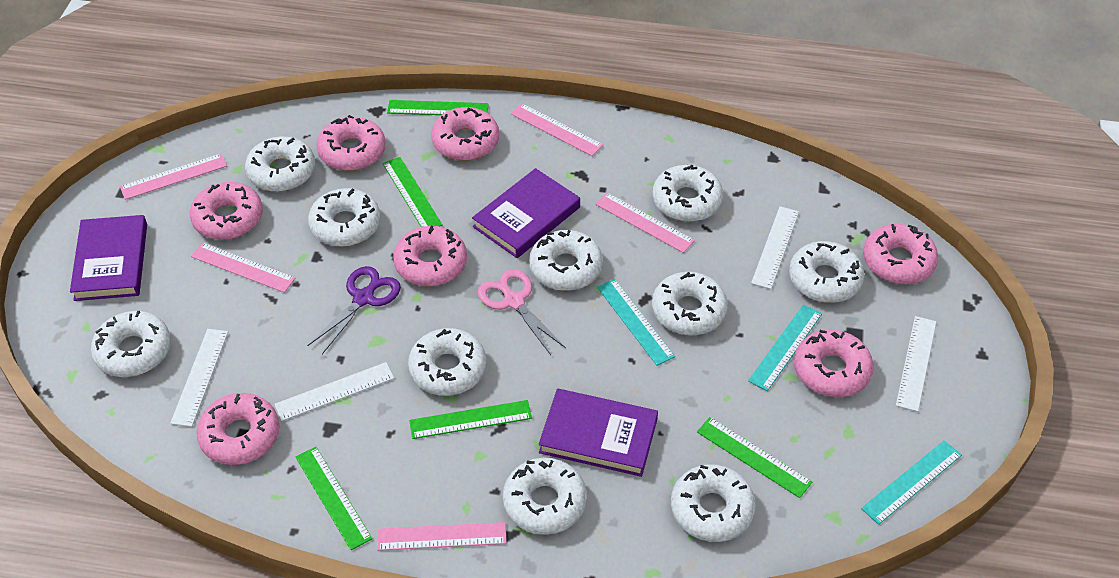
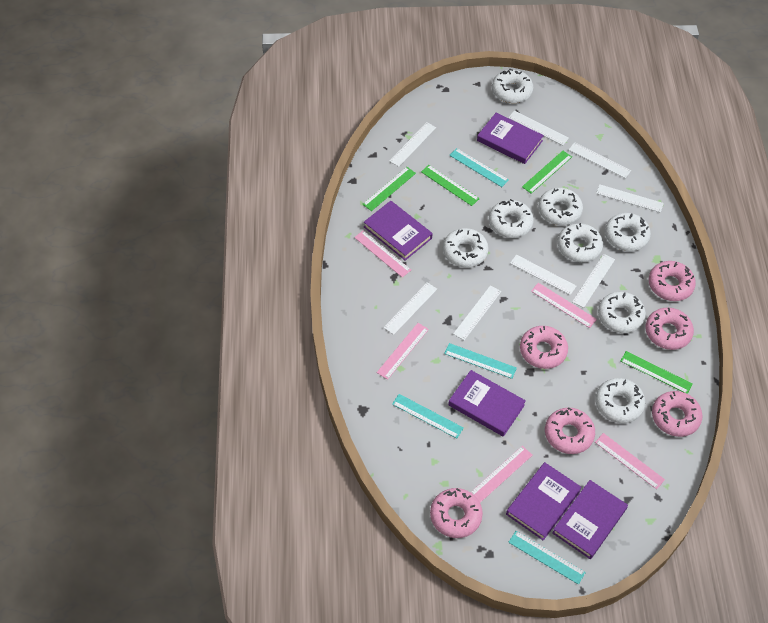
green ruler: [296,447,372,550] [382,157,443,227] [387,100,489,115] [409,400,532,439] [697,417,812,498] = 5 -> [362,167,416,211] [421,165,479,206] [522,151,572,194] [621,351,693,394] = 4
pink donut: [190,182,263,240] [196,393,280,465] [317,115,386,171] [393,226,467,287] [431,107,499,161] [794,330,874,397] [863,224,938,284] = 7 -> [430,488,483,538] [520,326,568,369] [545,407,595,454] [645,307,694,350] [649,261,696,301] [652,391,703,437] = 6
pink scissors: [478,269,566,355] = 1 -> none = 0
purple book: [70,215,147,301] [472,168,580,258] [539,389,658,477] = 3 -> [364,201,433,261] [448,370,526,437] [477,113,544,164] [506,462,582,540] [552,480,628,559] = 5
purple scissors: [307,266,401,354] = 1 -> none = 0
turquoise ruler: [597,279,675,366] [748,304,822,391] [861,440,962,525] = 3 -> [392,394,464,439] [444,343,517,379] [449,148,509,187] [508,531,586,585] = 4
white donut: [91,311,171,377] [245,137,315,192] [308,188,381,247] [408,328,487,396] [502,458,587,535] [529,230,603,291] [652,165,723,222] [652,272,728,335] [671,464,756,542] [789,241,865,303] = 10 -> [443,228,489,267] [489,199,534,238] [492,69,533,103] [538,188,583,225] [558,223,603,262] [595,378,645,423] [598,292,646,333] [605,213,651,251] = 8
white ruler: [170,329,228,427] [275,362,394,421] [751,206,799,289] [896,316,936,412] = 4 -> [383,282,437,335] [389,122,436,167] [453,285,501,340] [508,110,569,145] [510,255,576,295] [569,142,631,179] [572,254,615,308] [596,184,664,213] = 8

